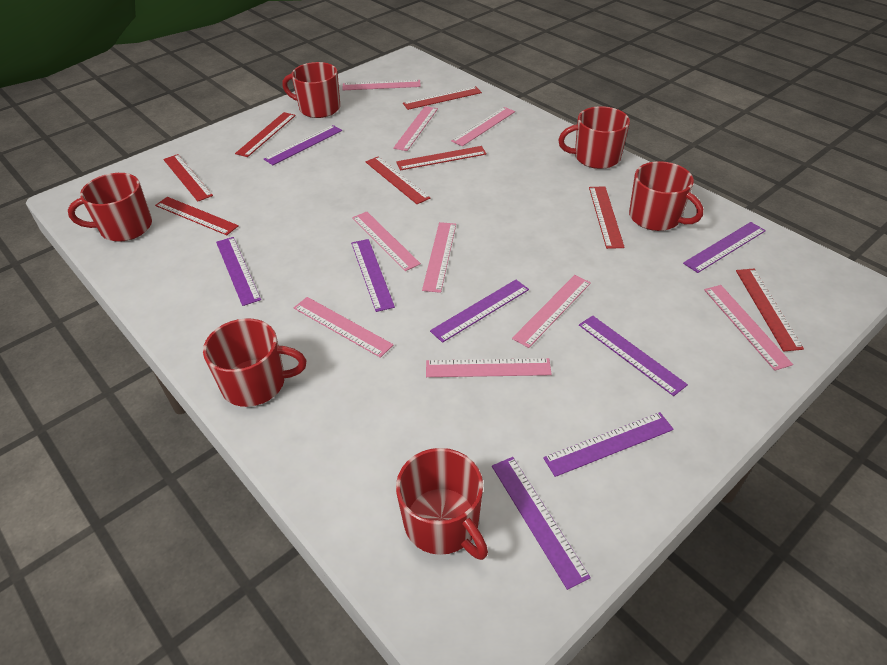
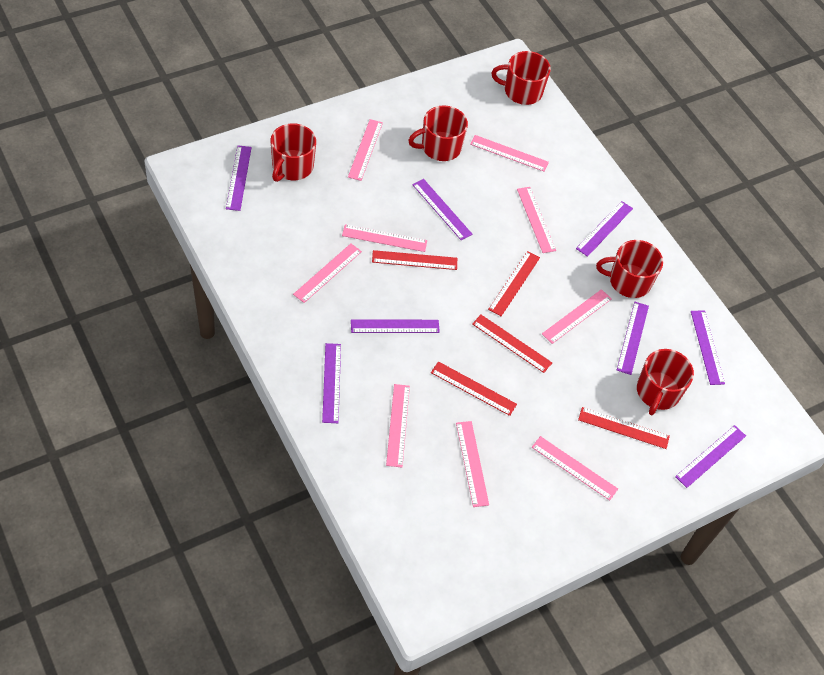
red mug: [68,173,152,242] [203,318,307,407] [282,62,340,118] [396,448,488,560] [558,106,630,169] [629,161,703,231] = 6 -> [271,123,316,182] [408,105,468,161] [492,51,551,105] [596,240,663,298] [637,349,694,415] = 5
red ruler: [155,197,239,235] [163,154,213,202] [235,112,296,157] [365,156,430,204] [396,146,487,170] [403,86,482,110] [589,186,625,249] [736,269,804,351] = 8 -> [372,250,457,270] [431,361,517,416] [472,315,552,373] [488,251,540,316] [578,407,670,449] = 5

